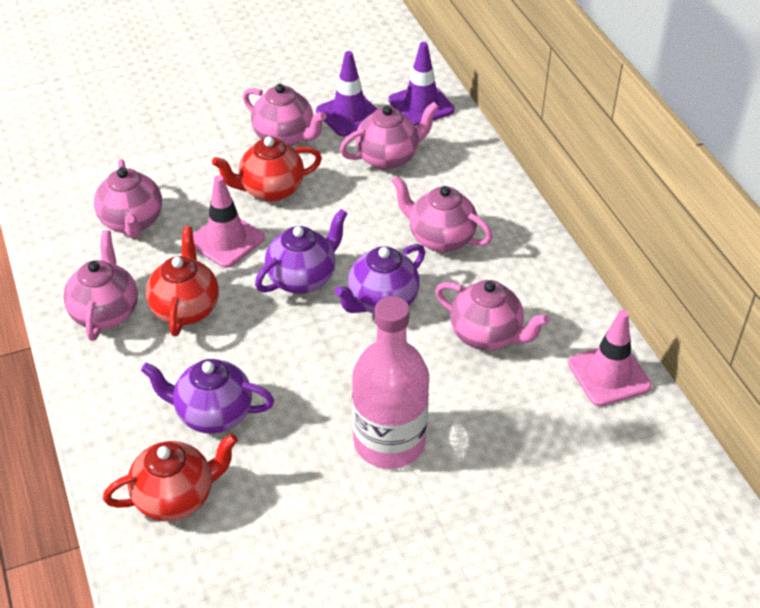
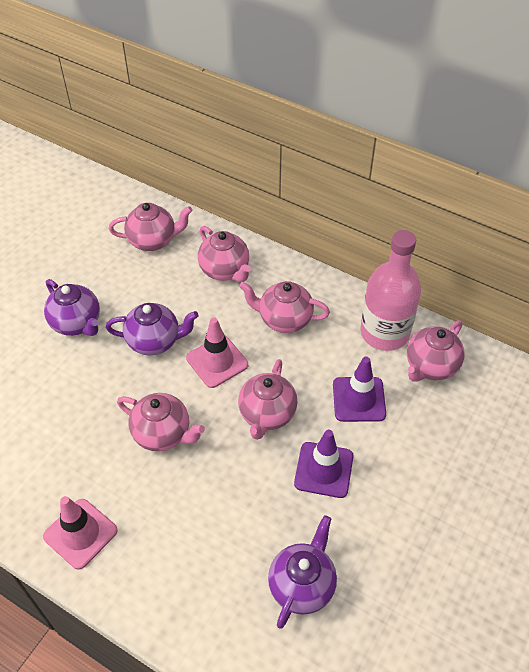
red teapot: [103,434,238,521] [146,226,219,336] [212,137,322,202] = 3 -> none = 0

